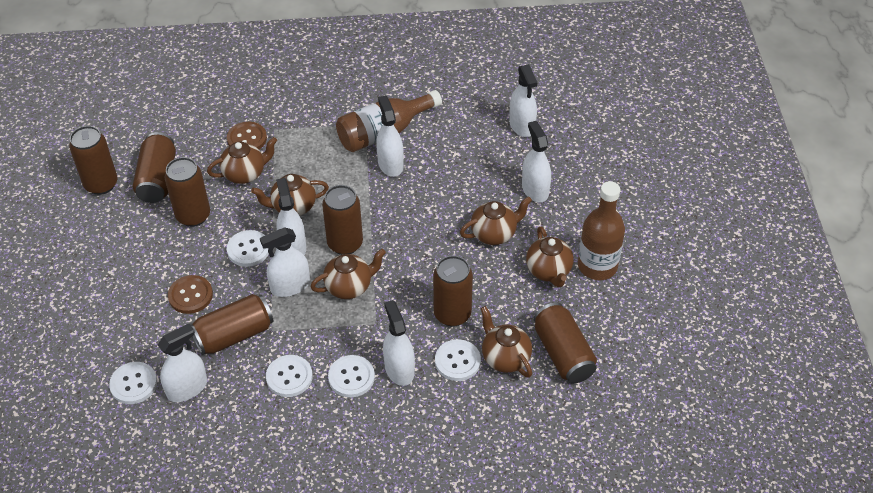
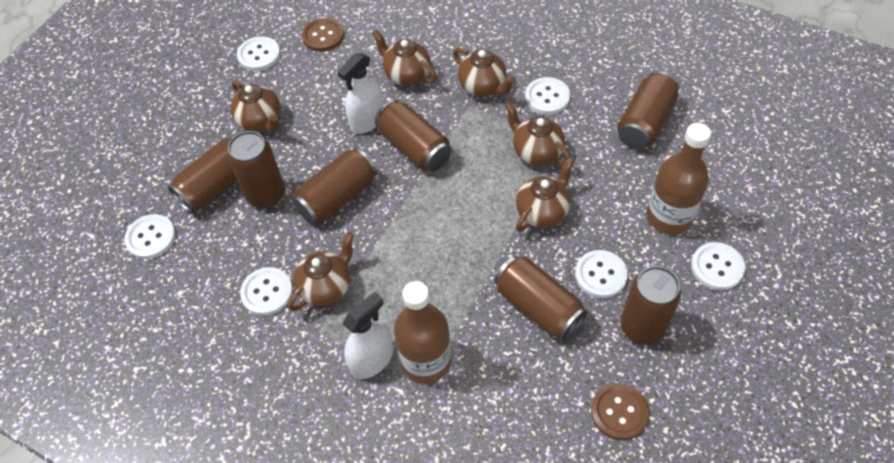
white button: [109,362,157,404] [227,230,269,267] [266,355,313,397] [328,355,375,397] [435,339,481,381] = 5 -> [125,214,176,259] [237,36,280,71] [240,267,293,316] [525,77,570,115] [575,250,628,298] [691,242,745,290] = 6
white spray bottle: [158,324,207,402] [260,227,310,297] [276,178,306,255] [376,96,404,177] [383,300,415,386] [509,64,537,137] [522,121,551,203] = 7 -> [337,52,384,134] [342,292,393,379] = 2

